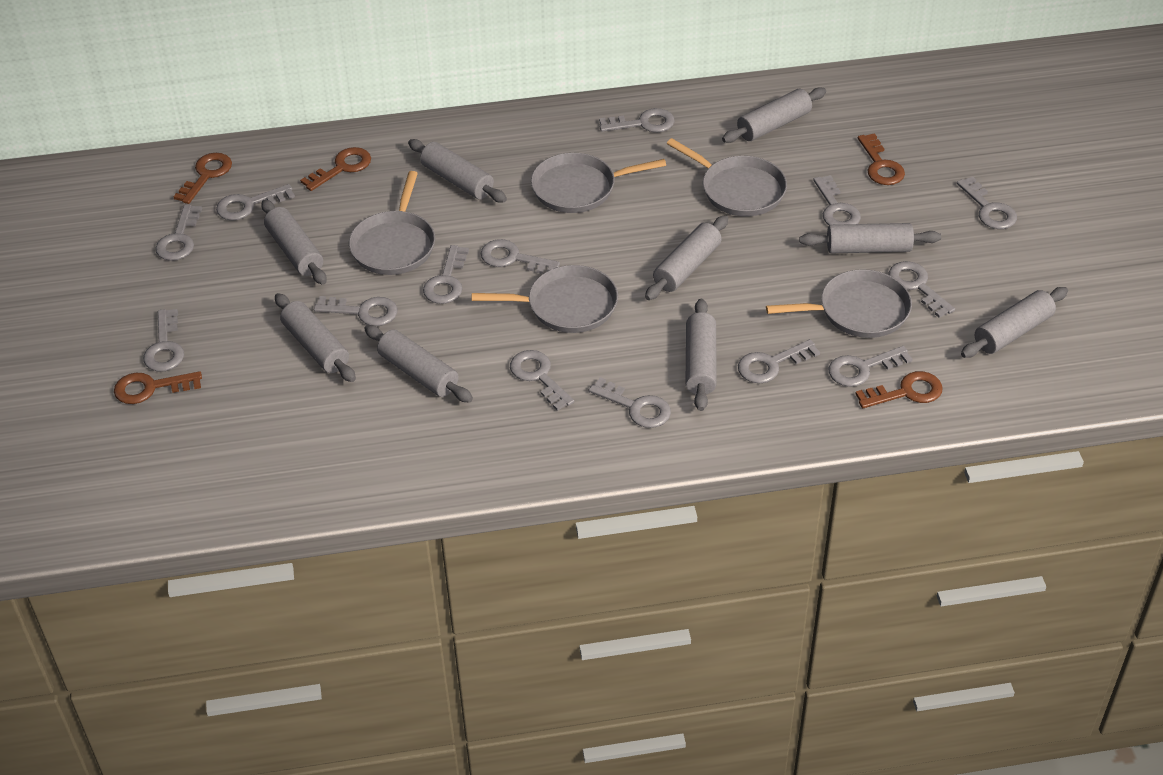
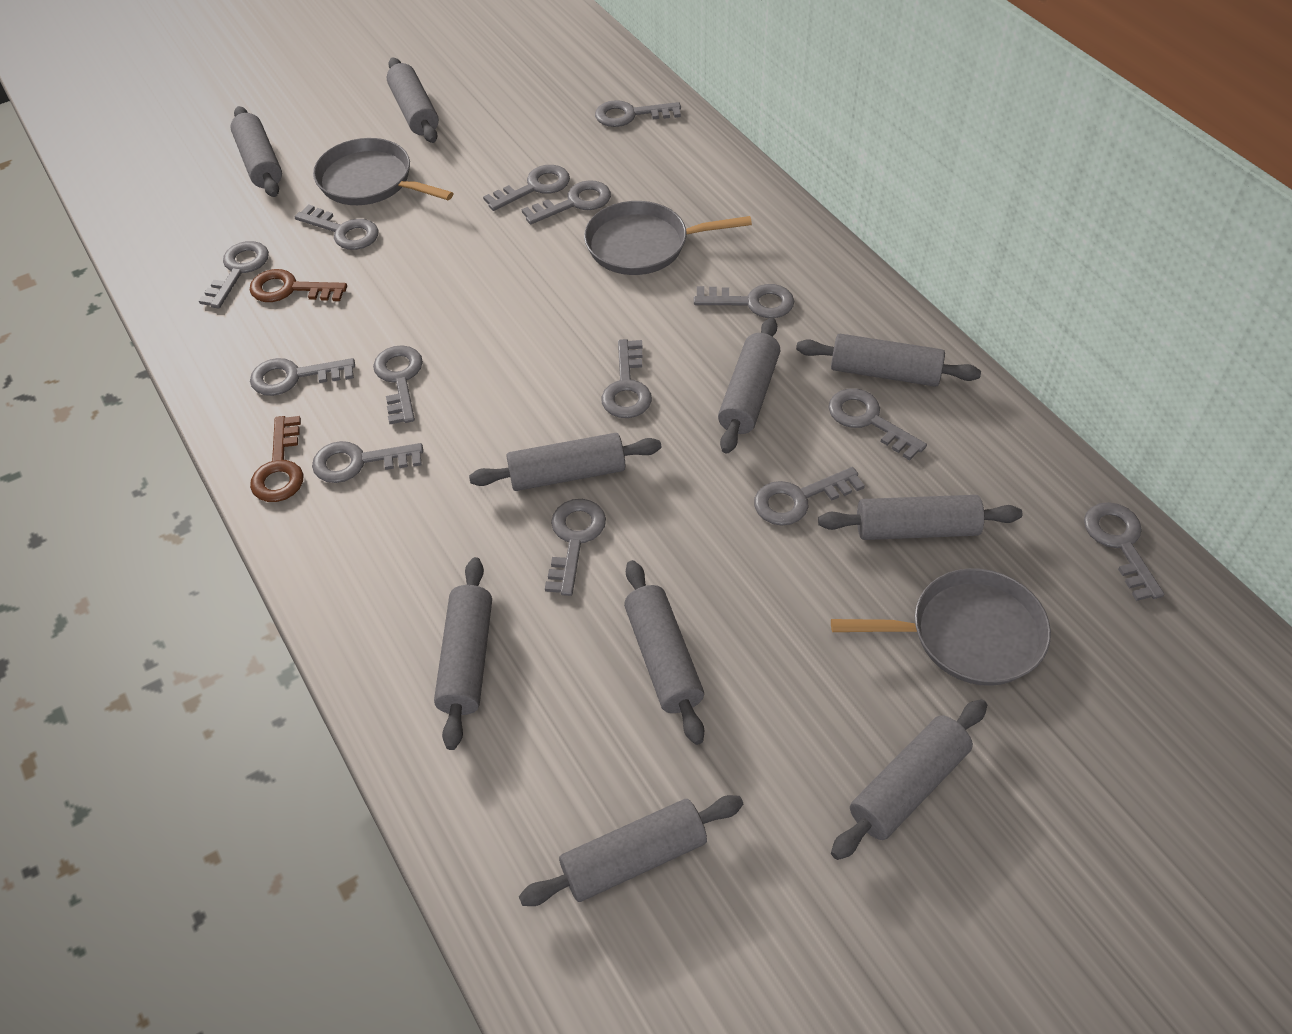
brown key: [114,371,202,404] [173,153,232,204] [300,147,371,191] [855,371,943,408] [858,133,905,185] = 5 -> [249,269,347,302] [250,416,303,502] = 2
grey pan: [349,171,435,275] [472,265,618,333] [531,153,666,213] [667,138,787,216] [766,269,912,338] = 5 -> [313,138,453,205] [584,201,752,275] [831,568,1051,686] = 3
grey rolling pin: [261,200,327,285] [275,293,356,382] [364,325,473,403] [408,139,507,203] [645,215,728,300] [685,299,717,411] [722,87,826,143] [799,223,941,253] [961,287,1068,358] = 9 -> [230,106,282,197] [387,58,439,143] [434,557,492,750] [469,433,661,491] [519,795,743,906] [624,560,704,745] [718,317,780,454] [796,334,981,387] [818,495,1022,540] [831,699,987,860] = 10

